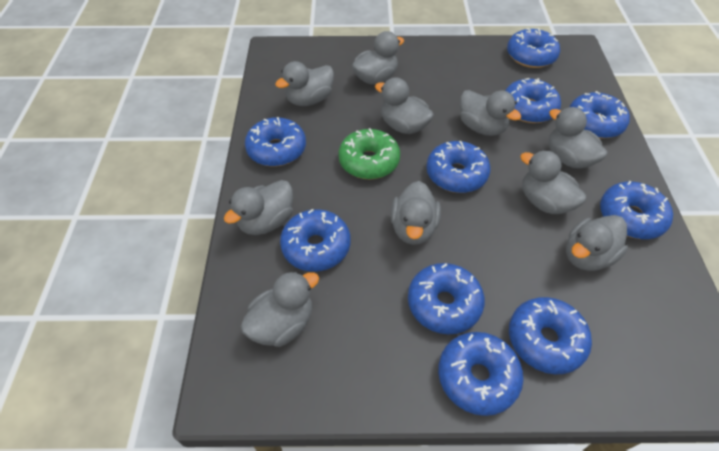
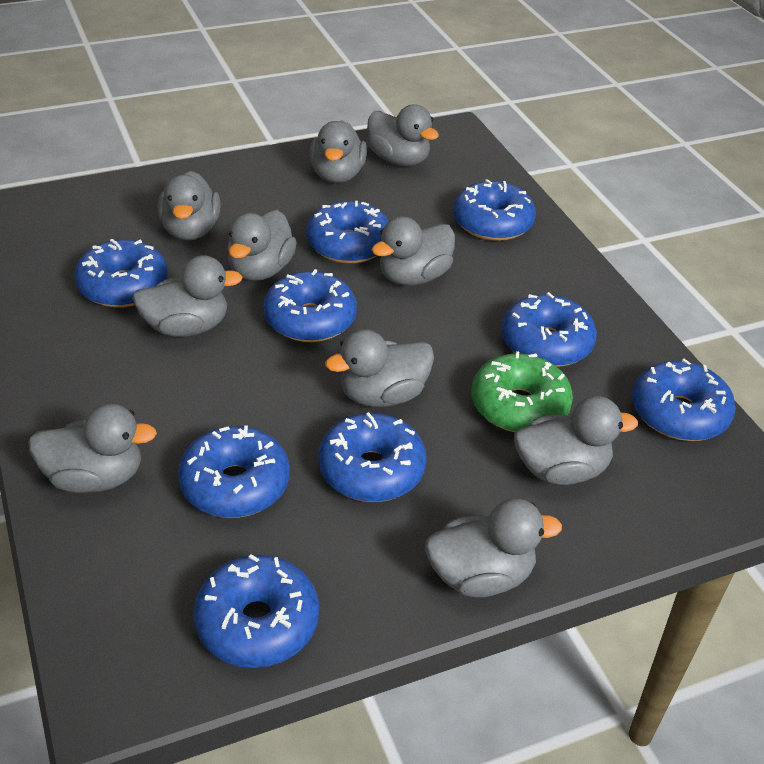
blue donut: [245,117,306,167] [280,209,350,272] [408,263,485,334] [426,141,491,193] [438,332,524,416] [505,78,561,123] [507,28,560,68] [509,297,592,374] [570,91,630,139] [600,181,673,239] = 10 -> [74,239,168,308] [178,426,290,518] [193,554,319,668] [263,269,357,342] [306,201,388,264] [318,412,427,502] [453,179,536,241] [501,292,597,367] [632,359,736,441] = 9

